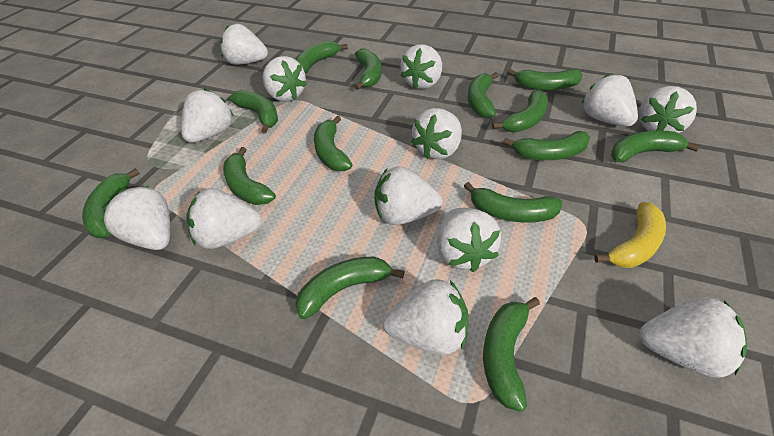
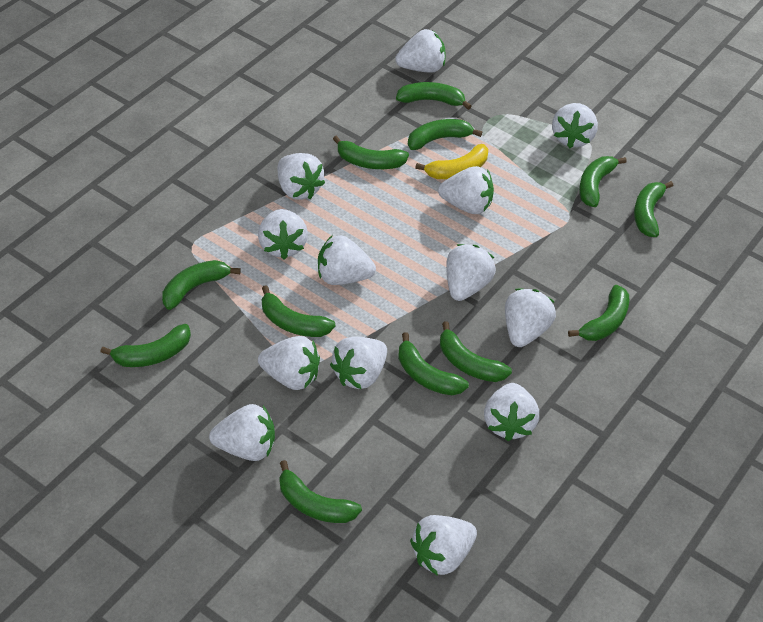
green banana: [82,168,140,238] [223,147,276,205] [230,90,278,133] [295,41,348,74] [295,257,405,319] [314,116,353,171] [355,49,381,90] [464,182,563,223] [468,72,498,118] [483,297,540,412] [492,90,548,132] [503,131,590,160] [507,69,583,91] [611,130,700,162] = 14 -> [101,324,191,367] [162,260,241,310] [262,285,336,337] [280,460,362,523] [333,135,409,169] [396,82,472,110] [398,332,469,395] [408,119,482,150] [440,321,512,382] [568,285,629,341] [579,156,627,207] [634,181,673,237] = 12

